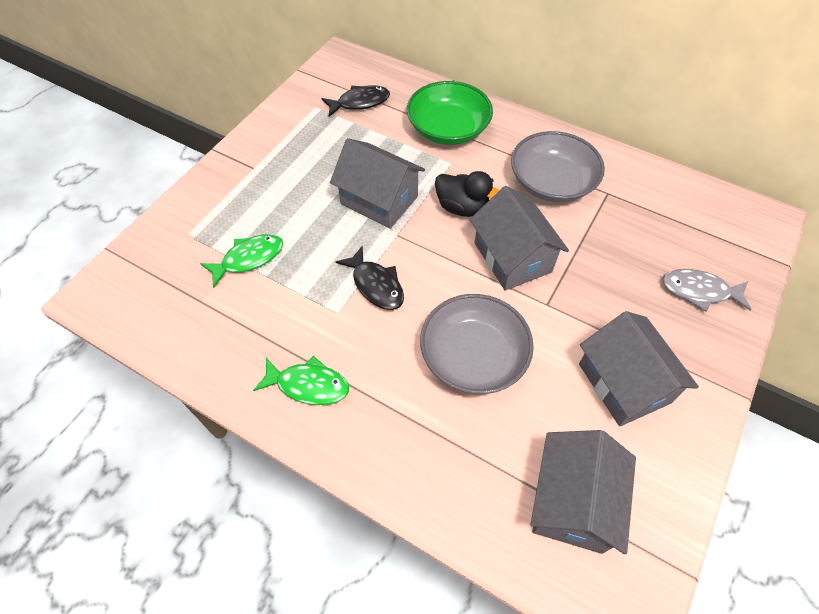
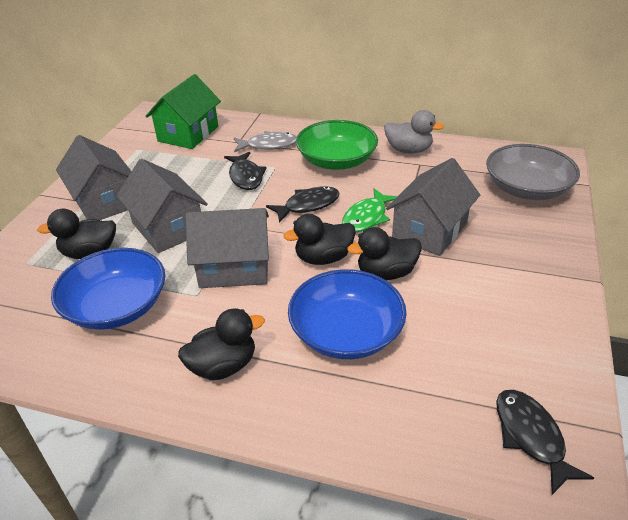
black duck: [435,171,499,217] = 1 -> [37,208,116,259] [178,309,265,380] [283,214,356,265] [347,227,422,280] = 4
black fish: [321,85,390,117] [336,246,404,310] = 2 -> [224,152,266,190] [266,186,340,223] [496,390,594,495] = 3
blue bowl: none = 0 -> [51,248,165,330] [288,269,407,359] = 2
green fish: [200,234,283,288] [253,356,349,405] = 2 -> [342,188,398,232] = 1
green house: none = 0 -> [145,74,221,149] = 1
grey bowl: [420,294,534,394] [511,131,605,202] = 2 -> [486,144,580,200] = 1
grey duck: none = 0 -> [384,110,444,154] = 1

